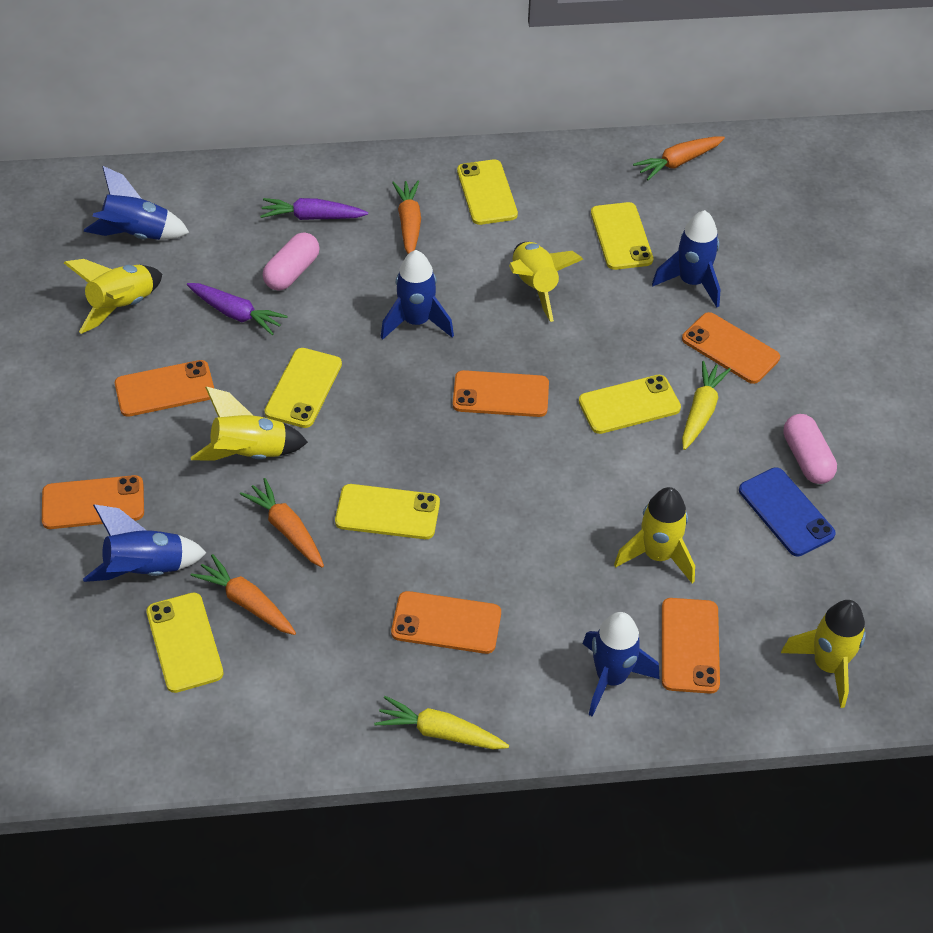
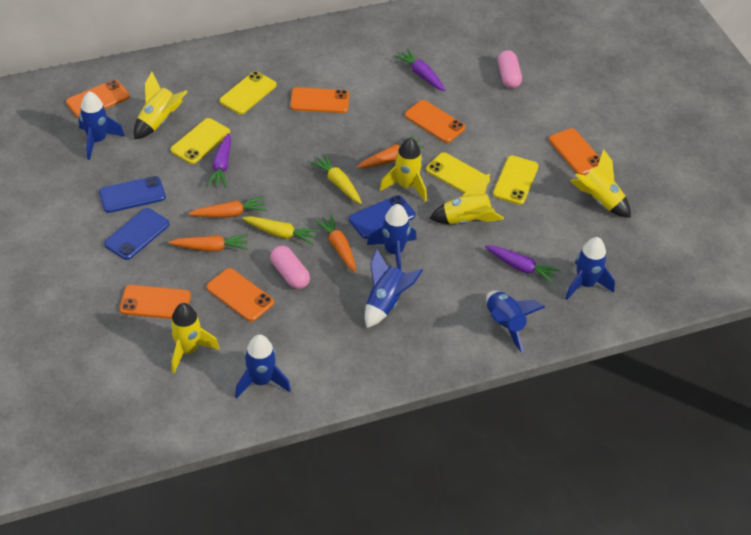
blue phone: [739,467,836,556] = 1 -> [99,176,166,213] [104,208,169,260] [349,195,415,239] = 3
blue rocket: [83,504,206,582] [84,166,190,240] [381,250,454,340] [583,612,660,717] [652,210,721,308] = 5 -> [79,91,125,160] [235,334,291,398] [365,249,423,328] [367,204,416,270] [486,291,545,353] [565,237,615,300] = 6
purple carrot: [187,283,288,335] [260,198,368,220] = 2 -> [207,133,231,187] [395,49,446,91] [485,245,560,284] = 3
yellow phone: [146,593,223,693] [264,348,342,428] [335,484,440,539] [457,159,518,225] [579,375,681,434] [591,202,653,270] = 6 -> [170,118,230,164] [219,71,276,114] [426,152,490,193] [493,156,539,205] = 4

